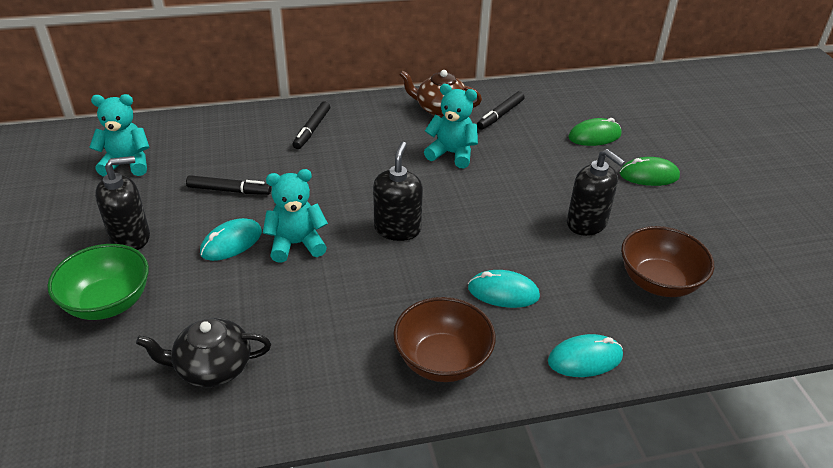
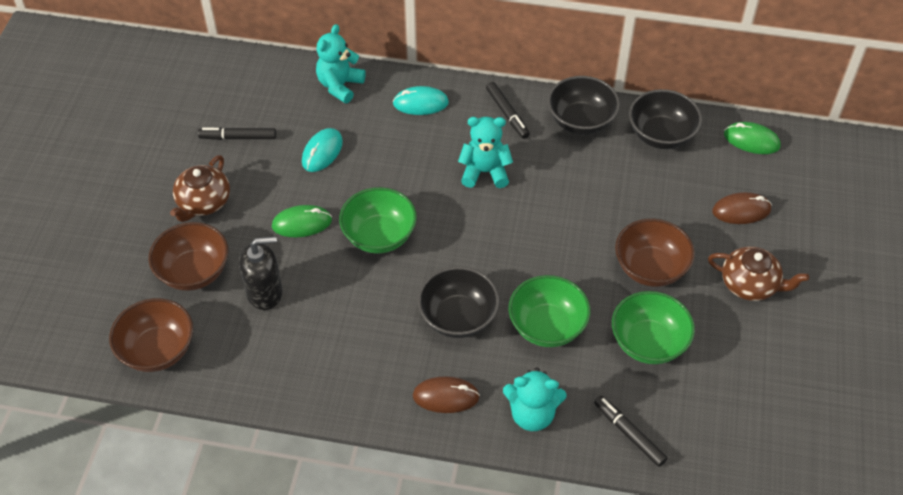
black bowl: none = 0 -> [418,267,499,338] [548,76,620,135] [629,89,702,149] = 3
black soap dispenser: [95,156,150,250] [373,142,423,241] [567,149,625,236] = 3 -> [239,236,283,310] = 1
black teapot: [136,318,271,387] = 1 -> none = 0
brown bowl: [393,297,496,382] [621,226,714,297] = 2 -> [109,298,193,372] [149,222,228,291] [615,219,695,287] = 3
brown mouse: none = 0 -> [413,376,480,413] [712,192,772,224] = 2
brown teapot: [399,70,482,117] = 1 -> [170,155,230,222] [708,246,809,301] = 2
green bowl: [47,244,149,320] = 1 -> [339,187,417,254] [509,275,591,347] [612,291,695,364] = 3
turquoise mouse: [200,218,262,261] [468,270,540,308] [548,334,623,377] = 3 -> [302,128,343,172] [393,86,449,115] = 2

